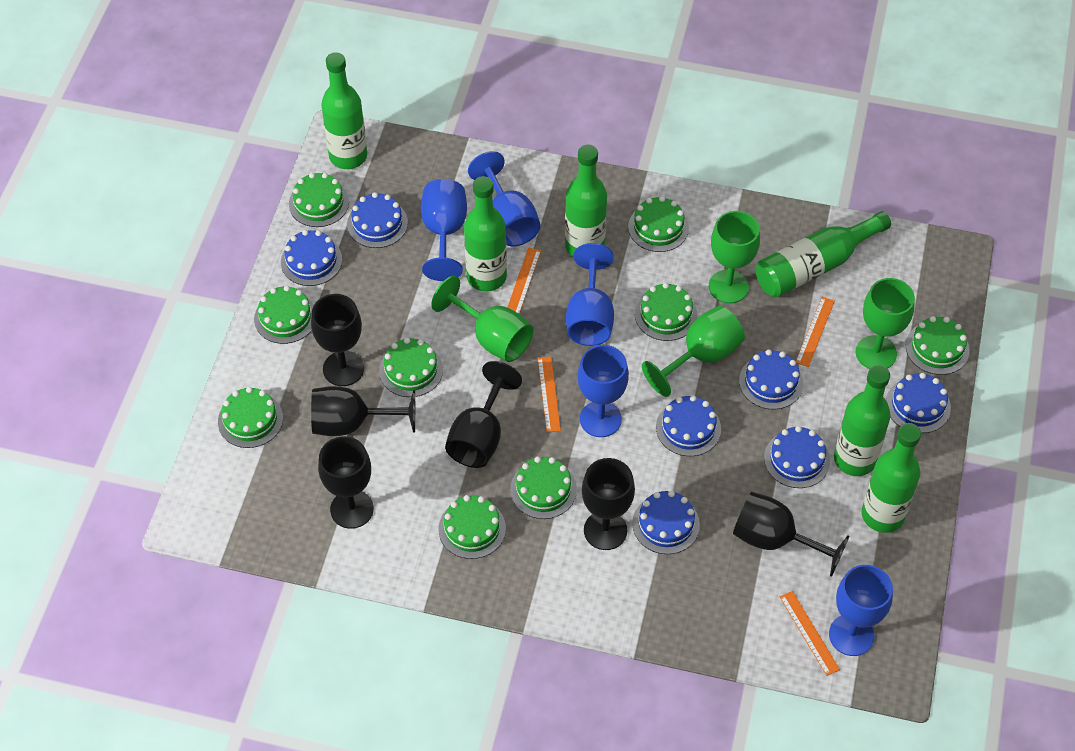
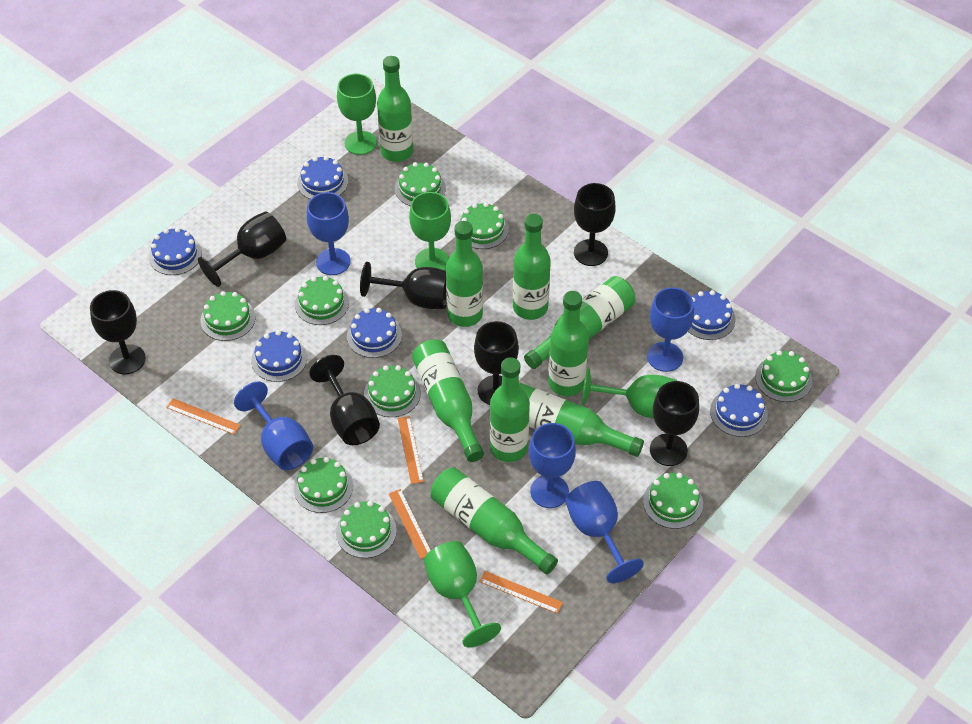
black goblet: [311,294,364,386] [311,386,415,436] [318,436,374,529] [445,361,522,468] [582,458,635,550] [733,492,849,577] = 6 -> [90,290,146,374] [198,211,286,287] [309,355,380,445] [360,262,447,309] [474,321,519,405] [574,183,616,266] [650,381,699,466] = 7
blue cake: [281,230,342,286] [347,192,408,248] [632,491,700,554] [656,395,721,456] [739,349,803,409] [764,426,830,488] [886,373,951,433] = 7 -> [149,228,202,275] [251,330,307,382] [297,156,348,199] [347,308,402,358] [688,290,736,340] [710,383,768,437] = 6
green bottle: [321,52,367,169] [464,176,507,292] [565,145,607,257] [756,211,891,298] [834,365,891,476] [862,423,921,533] = 6 -> [377,56,413,162] [412,340,484,462] [431,467,558,574] [446,221,483,327] [490,357,530,462] [513,214,551,320] [519,383,644,457] [524,276,635,369] [548,291,589,396] = 9

